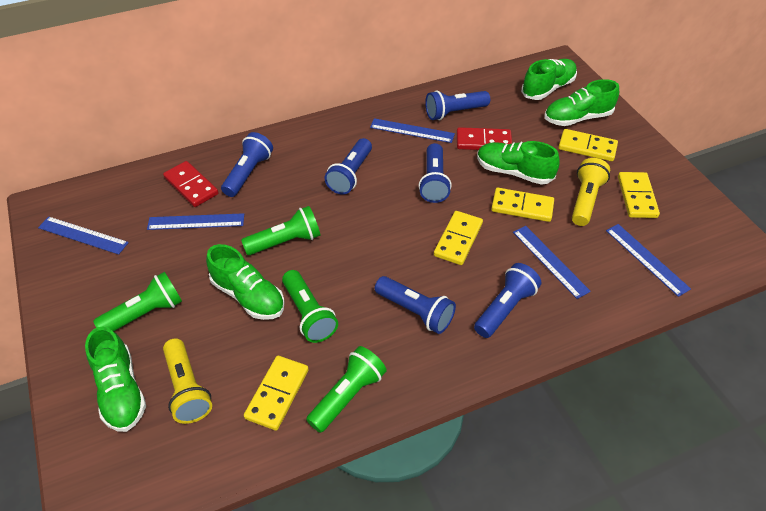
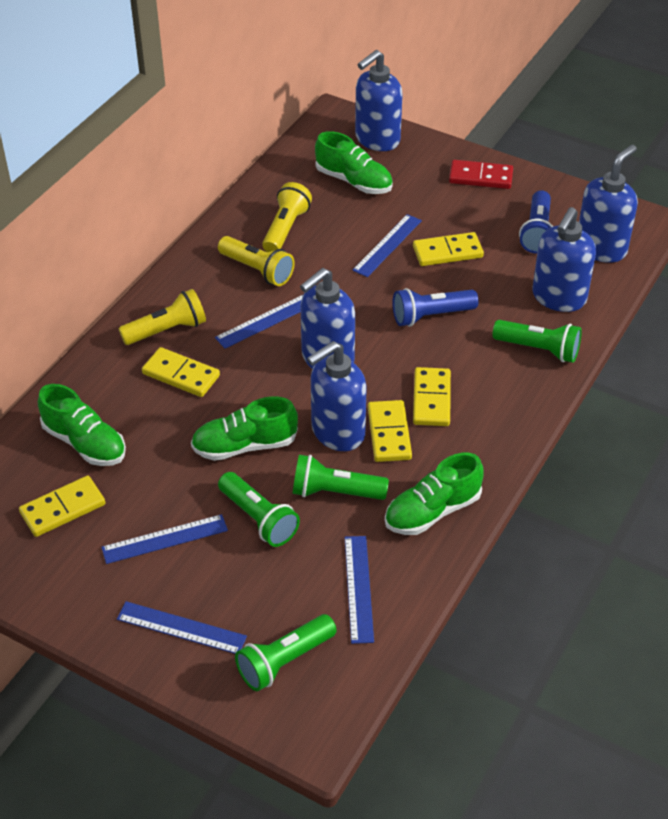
blue flashlight: [221,132,273,197] [324,138,372,195] [375,276,456,334] [419,143,452,203] [425,90,490,120] [474,263,541,338] = 6 -> [392,288,479,327] [519,190,553,254] = 2
blue soap dispenser: none = 0 -> [300,268,355,369] [307,341,367,451] [355,50,403,151] [532,207,596,312] [579,145,638,263] = 5
green shoe: [85,326,146,432] [206,244,285,320] [477,141,559,185] [521,59,577,100] [545,79,619,126] = 5 -> [38,384,126,466] [191,396,298,461] [315,131,393,194] [385,453,483,535] = 4
red domino: [163,161,219,207] [457,127,512,150] = 2 -> [449,160,513,189] = 1
yellow flashlight: [163,339,212,424] [572,158,610,226] = 2 -> [119,289,206,345] [218,236,295,286] [262,182,312,252] = 3

